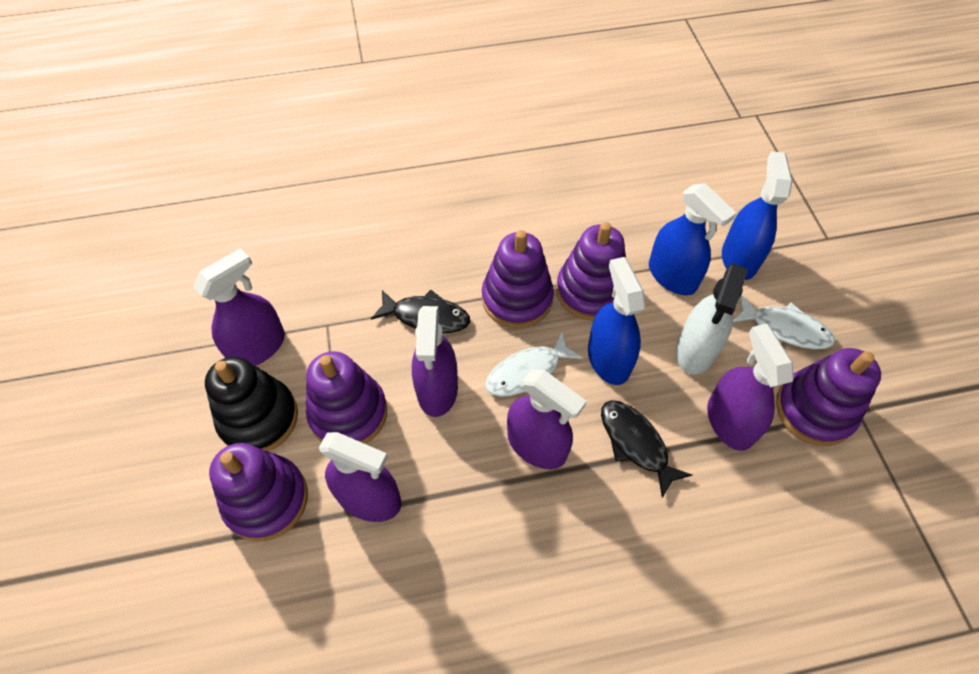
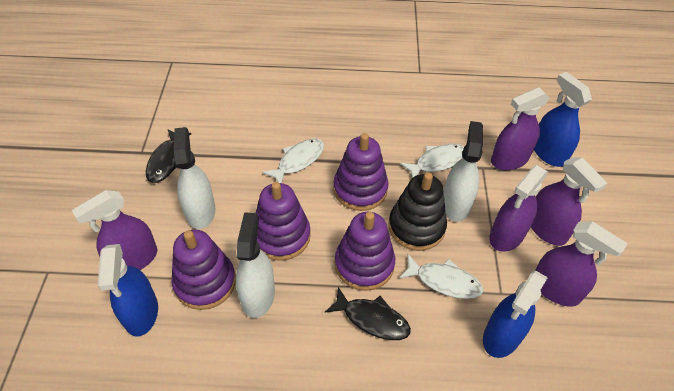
purple stacking toy: [209,443,308,542] [306,351,387,444] [482,230,554,328] [556,222,626,321] [776,348,881,446] = 5 -> [172,230,236,310] [256,182,311,261] [333,133,388,211] [335,212,395,291] = 4
white fish: [485,332,583,397] [733,295,835,349] = 2 -> [262,138,324,183] [399,254,483,299] [400,144,464,178] = 3
white spray bottle: [676,264,748,375] = 1 -> [174,127,215,229] [236,212,275,318] [443,121,483,222] = 3

